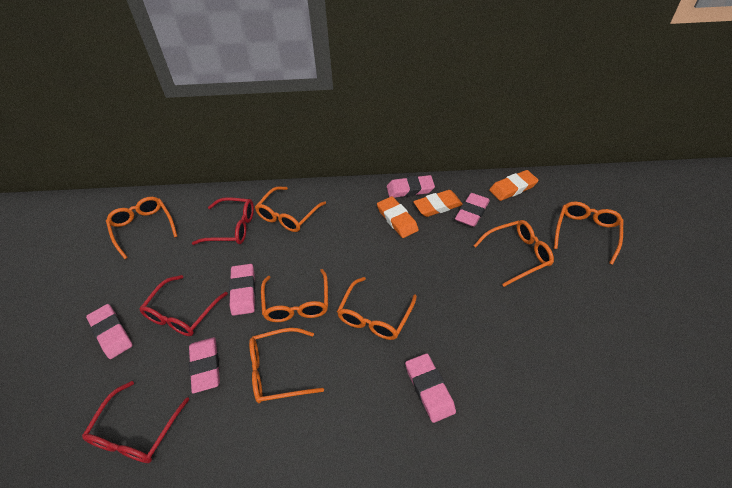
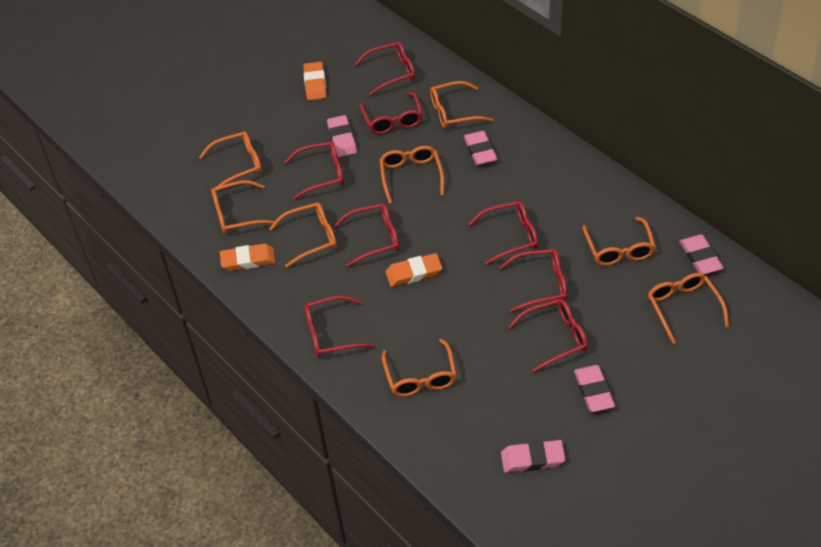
orange glasses: [106,197,178,259] [249,328,324,403] [255,186,326,232] [261,269,328,322] [337,277,417,340] [474,220,554,287] [554,202,623,265] = 7 -> [199,131,262,187] [211,180,275,234] [269,202,337,268] [380,146,444,204] [382,339,457,397] [430,81,493,129] [583,217,656,266] [648,273,729,344] = 8
pink eraser: [86,304,133,359] [189,337,220,393] [229,264,255,316] [387,175,435,198] [405,353,456,423] [455,193,490,227] = 6 -> [327,115,357,157] [464,131,498,165] [501,440,566,473] [574,365,615,412] [679,234,724,274] = 5
red glasses: [82,381,190,463] [139,275,228,336] [192,197,254,245] = 3 -> [284,141,344,200] [304,296,375,357] [333,203,399,267] [354,41,415,96] [360,92,423,135] [468,201,538,265] [500,249,568,312] [508,299,588,373] = 8

